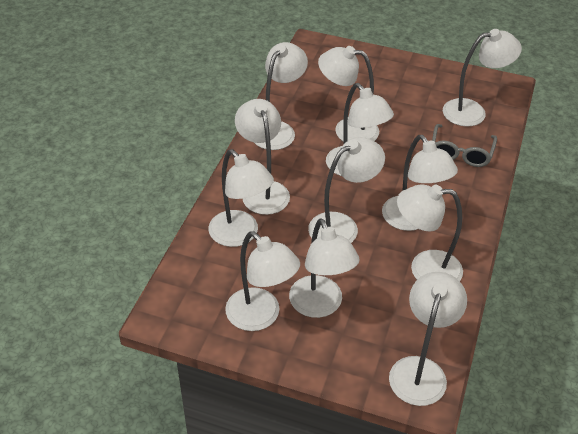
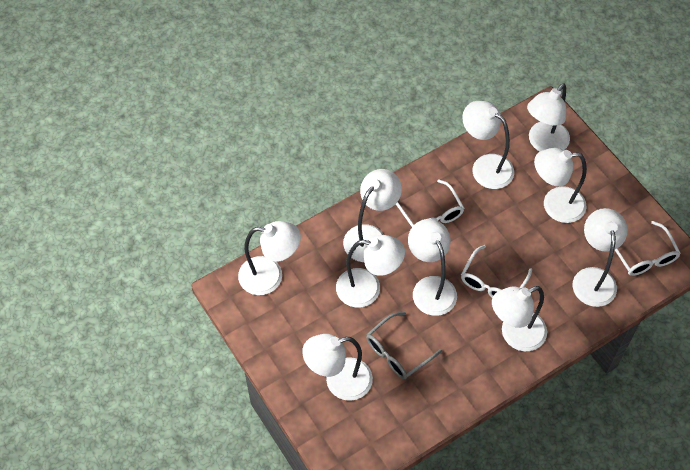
white glasses: none = 0 -> [396,179,464,227] [461,245,532,298] [615,221,681,276] = 3
white lamp: [209,149,274,247] [225,231,300,331] [235,99,290,215] [255,42,308,150] [289,219,360,318] [308,137,385,243] [318,46,379,142] [326,83,394,176] [382,135,458,231] [389,272,467,406] [397,184,463,281] [443,29,522,127] = 12 -> [238,221,301,295] [302,334,373,401] [336,235,405,308] [343,169,402,262] [408,219,457,316] [462,101,514,189] [492,286,547,351] [527,83,570,152] [534,148,587,223] [573,208,628,307] = 10

